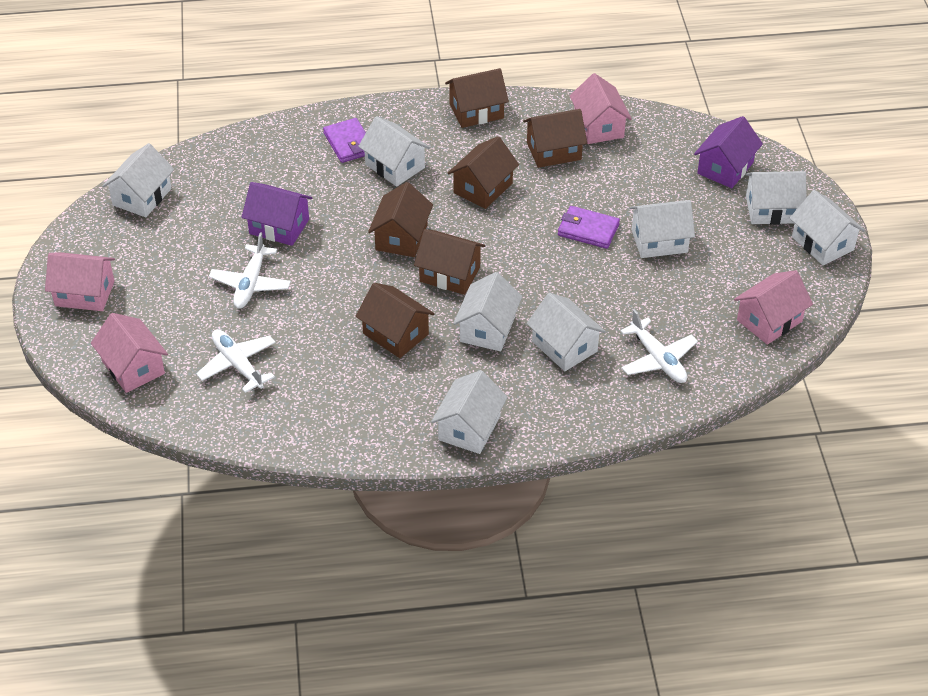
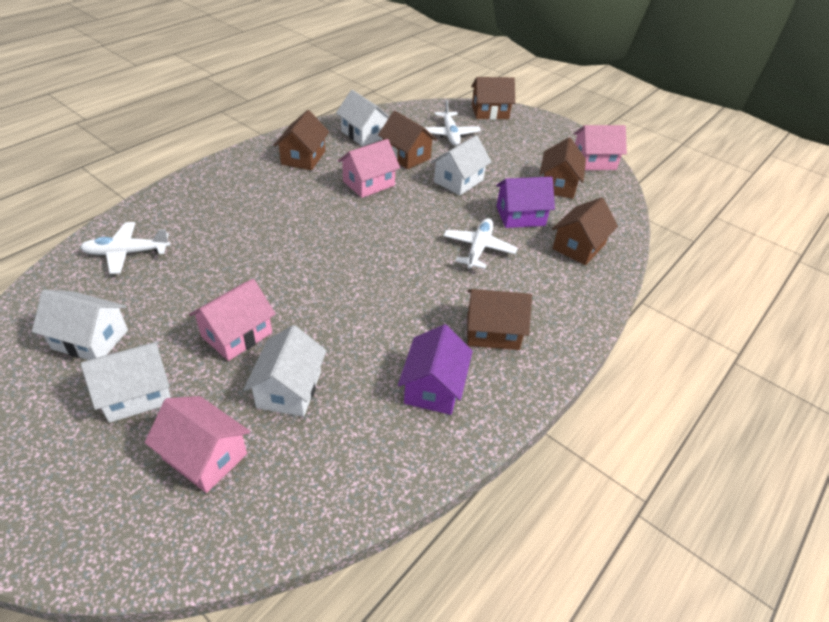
purple wallet: [323,118,366,163] [558,206,620,249] = 2 -> none = 0
white house: [102,143,174,217] [358,116,430,187] [431,370,508,454] [453,272,523,351] [526,293,606,371] [629,200,695,258] [745,171,806,225] [790,190,865,265] = 8 -> [32,289,128,360] [81,341,171,423] [244,325,327,417] [336,90,390,146] [431,135,492,195] = 5

